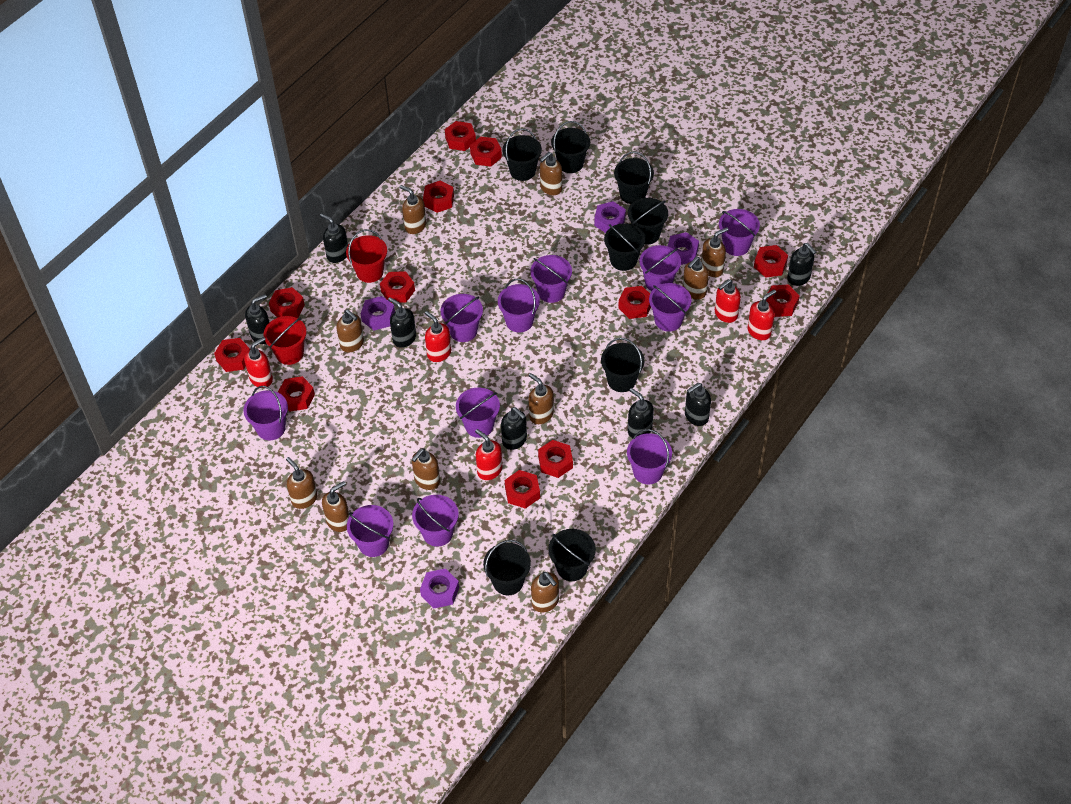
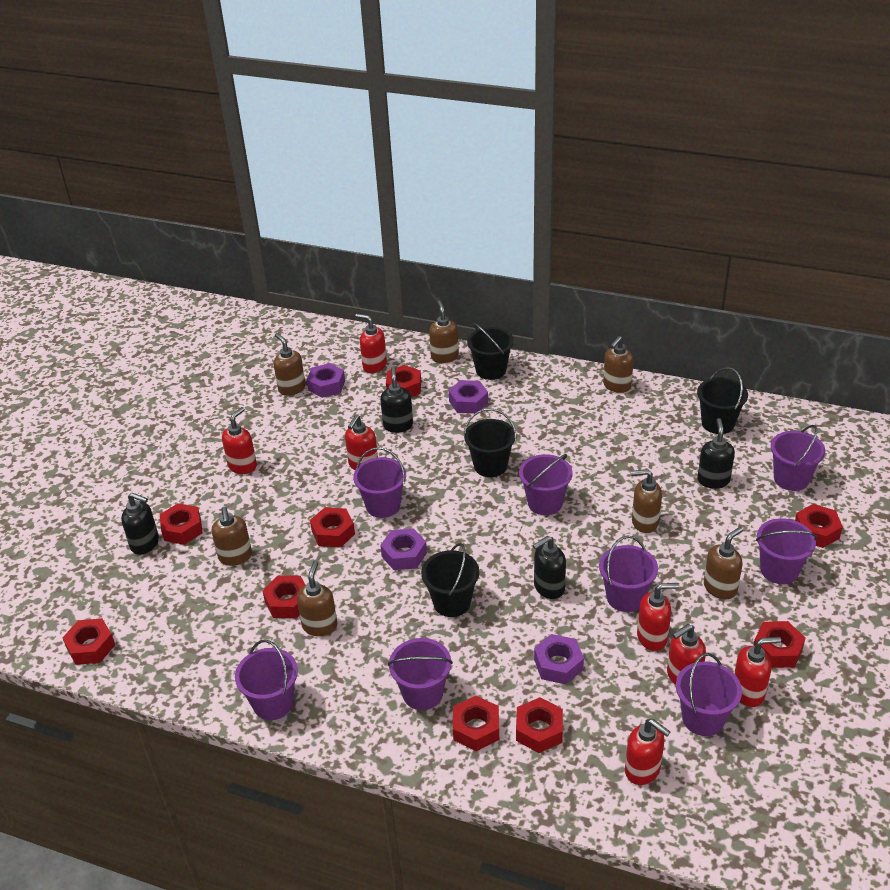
black bucket: [483,540,531,595] [502,128,542,181] [548,529,596,581] [551,121,590,173] [601,338,644,392] [604,223,645,271] [614,151,654,204] [628,198,668,245] = 8 -> [421,543,479,617] [464,408,516,477] [467,323,514,380] [697,367,748,434] = 4
black soap dispenser: [245,294,269,344] [320,213,348,263] [388,297,416,348] [501,407,527,450] [627,388,654,438] [685,383,711,426] [787,243,816,286] = 7 -> [121,493,159,555] [380,366,413,433] [533,536,566,599] [697,418,735,489] = 4
brown soap dispenser: [286,457,318,509] [322,481,350,532] [336,310,364,352] [399,185,426,234] [412,448,440,490] [528,373,554,424] [531,572,559,612] [540,152,562,195] [683,257,709,300] [701,227,728,277] = 10 -> [212,507,252,566] [274,333,306,396] [297,561,337,636] [429,300,459,363] [603,336,634,393] [631,469,662,533] [704,527,743,599] = 7
purple bucket: [243,386,288,441] [347,505,393,557] [412,495,459,547] [441,294,483,342] [456,388,500,438] [498,278,540,333] [530,255,572,303] [627,429,672,485] [639,245,681,291] [649,283,691,331] [719,209,760,256] = 11 -> [235,640,298,720] [353,447,406,518] [388,638,453,710] [519,454,572,515] [599,536,658,612] [676,653,742,736] [756,518,817,584] [771,425,825,491] = 8
red bucket: [264,316,307,365] [346,229,387,283] = 2 -> none = 0
red nut: [214,338,250,372] [269,287,305,318] [278,376,315,412] [380,271,415,303] [423,181,454,213] [445,121,476,151] [470,136,502,167] [505,470,540,509] [538,440,573,478] [618,286,651,319] [754,245,788,278] [766,284,800,317] = 12 -> [63,618,115,665] [160,503,203,545] [262,575,305,618] [310,507,355,548] [386,365,421,397] [453,696,499,751] [516,697,563,753] [753,621,806,668] [795,504,843,548] = 9
red soap dispenser: [244,337,273,387] [425,311,451,362] [475,429,502,480] [715,279,741,323] [747,289,776,340] = 5 -> [222,407,257,474] [345,415,378,470] [355,314,387,373] [625,719,670,785] [637,583,680,651] [667,624,706,685] [734,637,781,707] = 7

